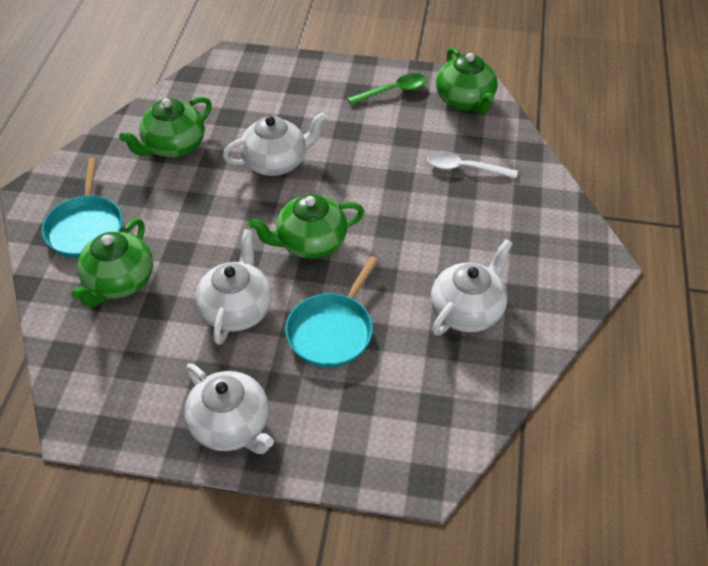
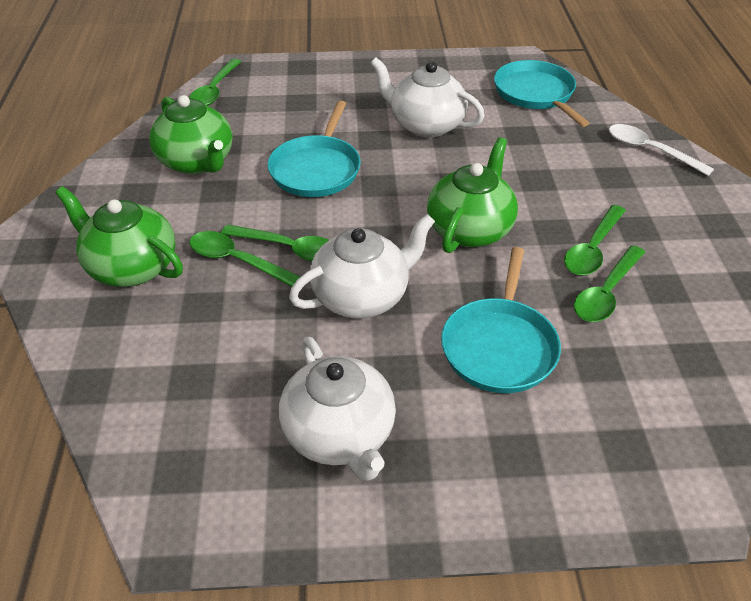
green spoon: [347,73,427,105] = 1 -> [189,59,242,106] [190,231,300,287] [221,224,329,262] [564,205,626,275] [574,245,645,322] = 5
green teapot: [71,218,153,307] [119,97,212,158] [248,194,364,259] [436,47,498,114] = 4 -> [55,186,183,287] [149,95,233,174] [427,137,518,253] = 3
turquoise pan: [42,157,123,258] [285,256,378,367] = 2 -> [267,101,361,197] [441,247,561,393] [494,60,589,127] = 3
white teapot: [184,364,274,454] [196,229,272,345] [223,112,327,176] [431,239,513,335] = 4 -> [279,337,396,481] [289,214,435,318] [370,57,485,138] = 3

